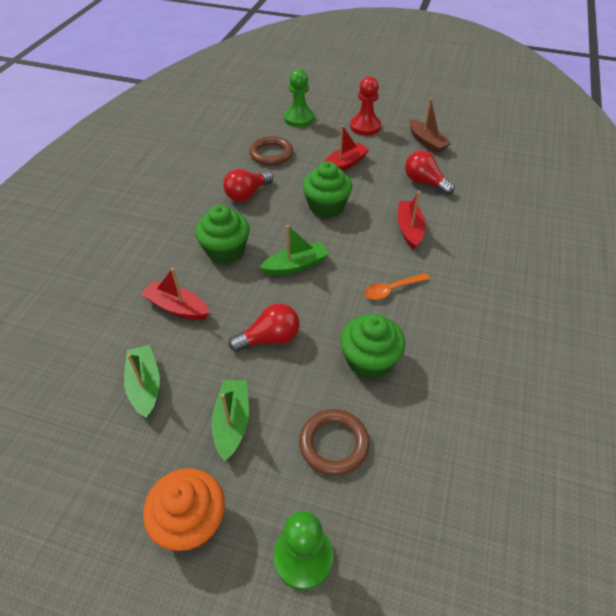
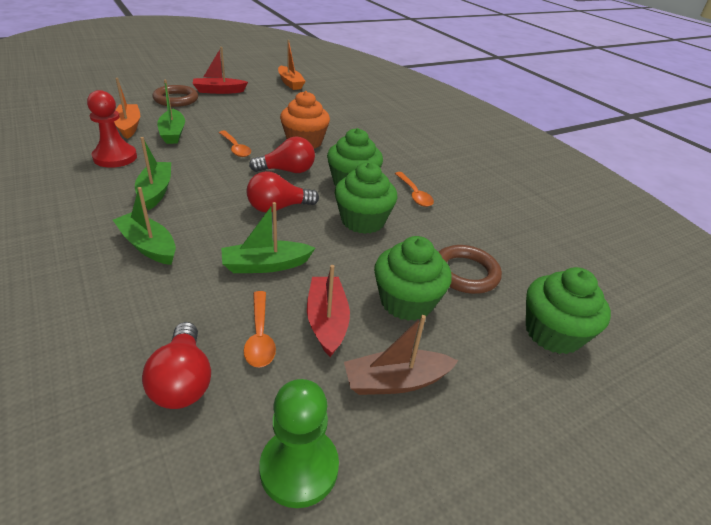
green boat: [124,345,160,418] [211,380,249,461] [260,225,329,275] = 3 -> [113,187,176,265] [135,137,171,211] [157,80,185,144] [221,202,315,273] = 4
green cupcake: [195,205,250,264] [302,161,352,218] [340,314,405,379] = 3 -> [327,128,383,185] [335,162,397,234] [374,236,452,321] [526,267,611,354] = 4
green pawn: [274,511,333,590] [284,69,314,127] = 2 -> [259,379,339,508] = 1
orange boat: none = 0 -> [114,78,140,139] [278,40,305,90] = 2
orange spoon: [364,273,430,300] = 1 -> [219,131,251,157] [244,291,276,367] [395,172,434,207] = 3
red boat: [141,268,209,320] [324,125,370,171] [398,191,426,250] = 3 -> [192,47,248,94] [307,265,350,357] = 2

